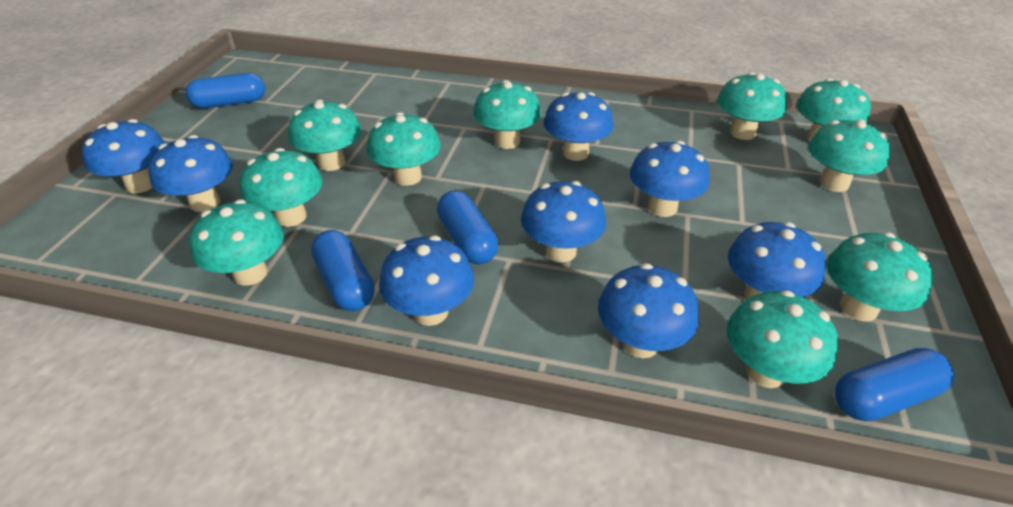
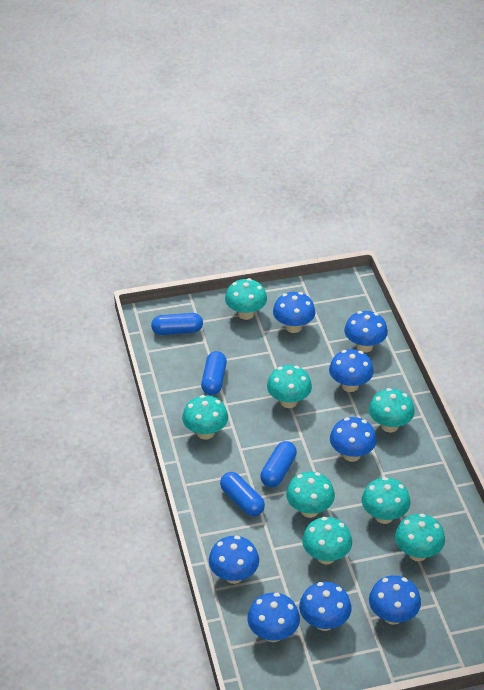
turquoise mushroom: [190,199,284,286] [240,148,323,227] [288,100,361,171] [367,112,441,186] [474,80,542,149] [717,72,787,140] [727,290,838,388] [797,78,871,142] [808,119,891,192] [827,232,933,321] = 10 -> [182,395,228,440] [225,278,267,320] [267,365,312,408] [286,472,335,518] [302,517,352,564] [362,477,410,524] [369,388,415,433] [395,514,445,561] = 8

